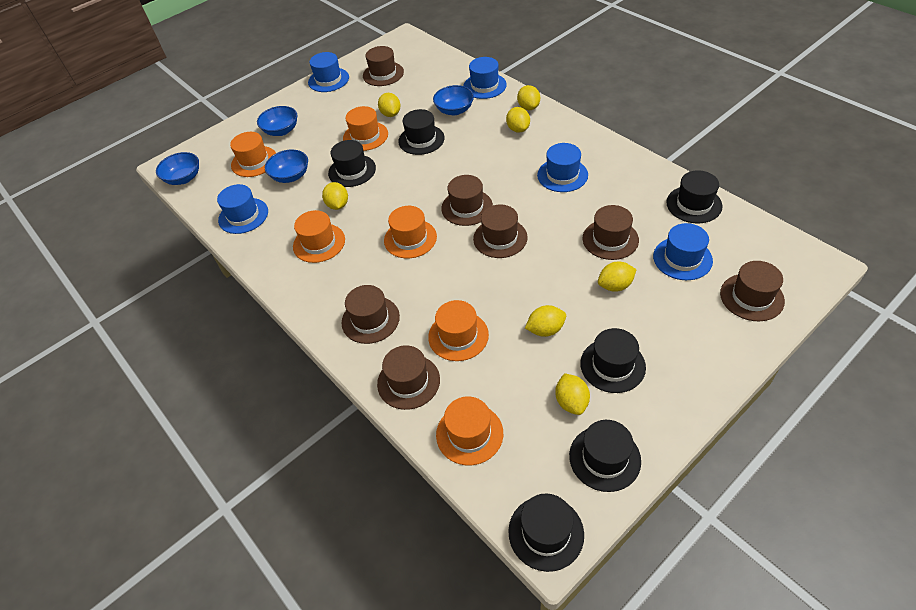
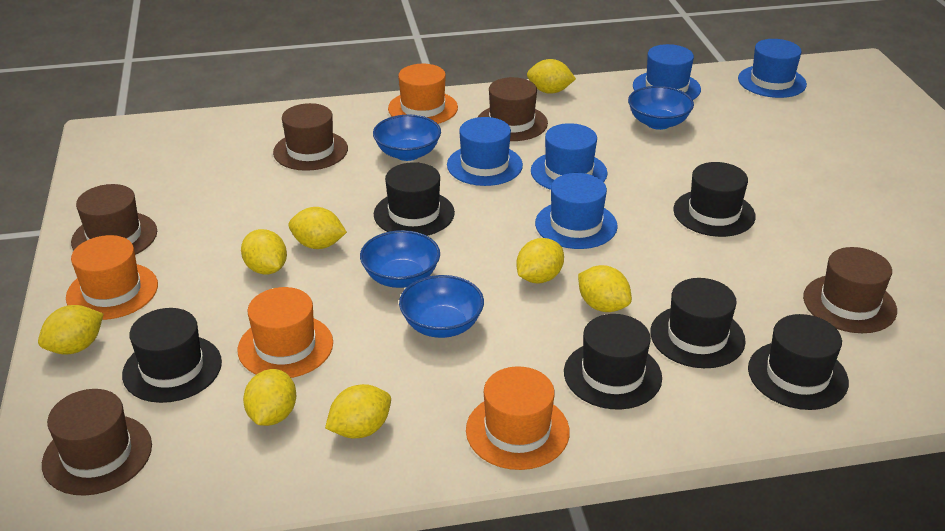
brown hat: [341,285,400,344] [363,46,404,86] [377,345,440,410] [441,175,493,226] [473,204,528,258] [583,205,639,260] [720,261,785,321] = 7 -> [42,389,152,496] [71,184,157,255] [273,103,348,171] [478,77,548,141] [803,247,897,333] = 5
orange hat: [230,132,276,177] [293,210,345,263] [343,106,388,151] [384,206,437,258] [428,300,489,361] [436,396,503,465] = 6 -> [66,235,158,320] [237,287,333,378] [388,64,458,124] [466,366,570,470] = 4
yellow lemon: [322,182,348,210] [378,93,401,117] [506,107,530,133] [517,85,540,110] [525,305,566,337] [555,373,590,415] [598,262,637,292] = 7 -> [38,305,103,354] [241,229,287,274] [243,369,296,426] [288,207,347,249] [325,384,391,438] [516,238,564,283] [527,59,576,94] [578,265,632,312] = 8

